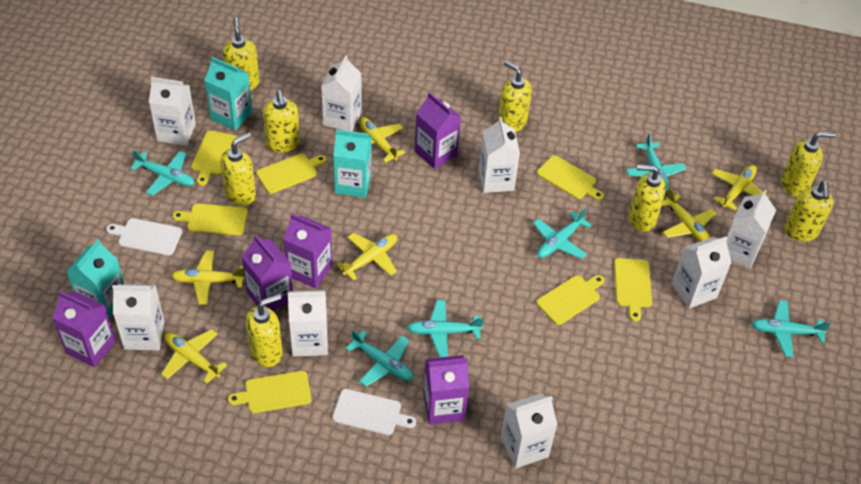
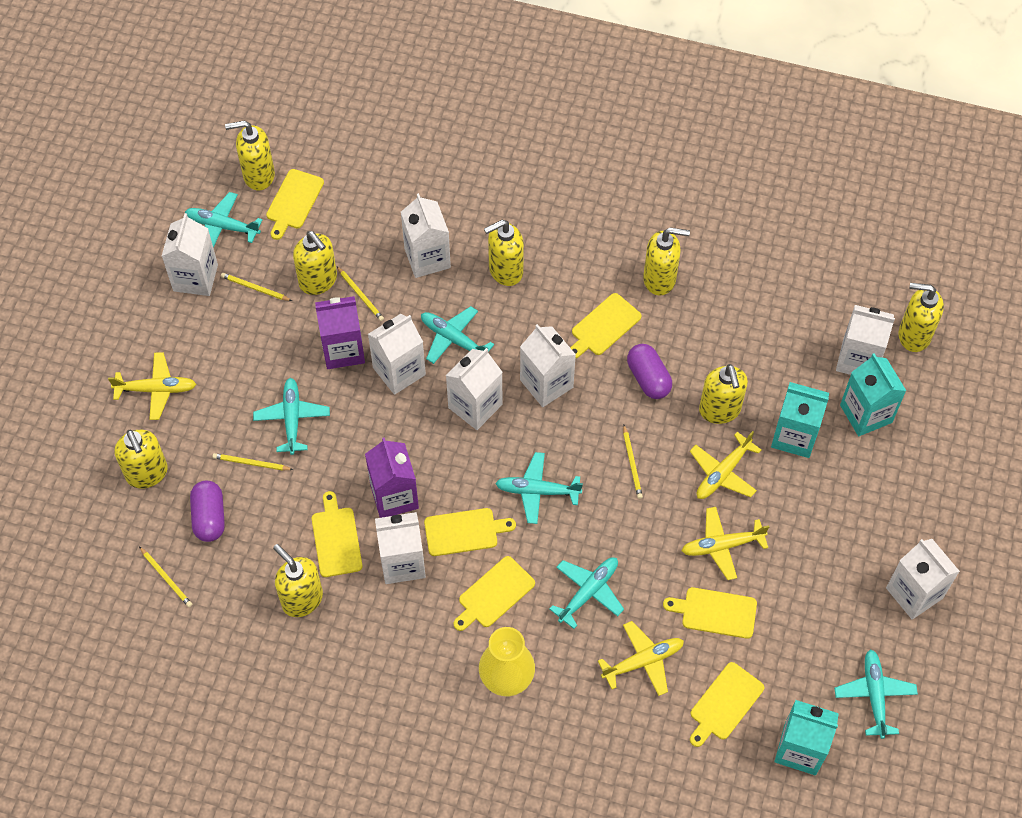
purple capsule: none = 0 -> [190,480,225,542] [627,344,672,399] = 2
purple carton: [52,291,116,367] [241,235,293,311] [283,213,332,289] [415,92,461,169] [423,355,469,425] = 5 -> [315,296,365,369] [365,437,419,518] = 2
white cutting board: [106,218,182,255] [333,389,416,435] = 2 -> none = 0
yellow pencil: none = 0 -> [139,547,192,607] [213,453,293,471] [221,273,292,301] [337,266,384,321] [623,425,643,499] = 5
yellow plane: [161,329,227,384] [171,250,245,305] [336,233,397,281] [359,117,405,163] [662,188,716,242] [711,165,769,211] = 6 -> [108,352,196,420] [598,621,684,696] [682,507,769,580] [690,431,761,499] = 4
yellow vase: none = 0 -> [479,627,535,696] = 1

